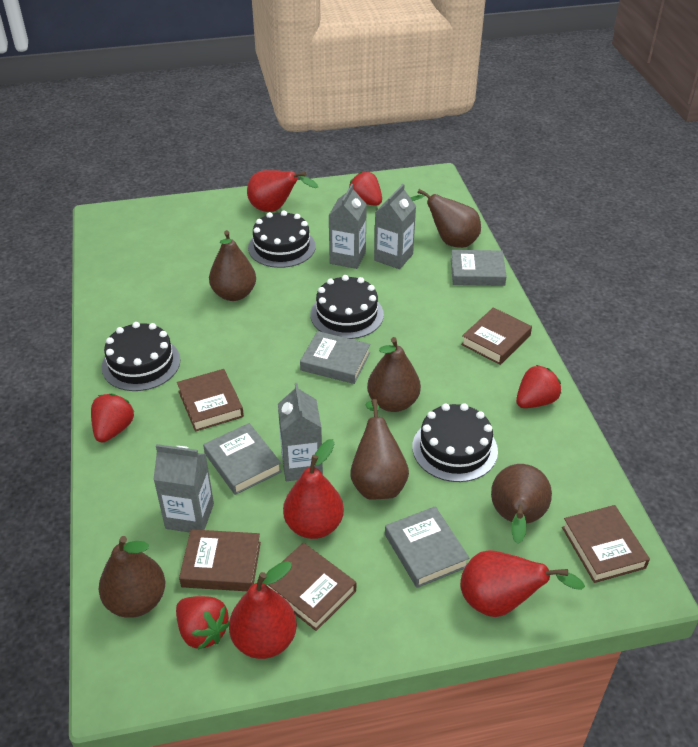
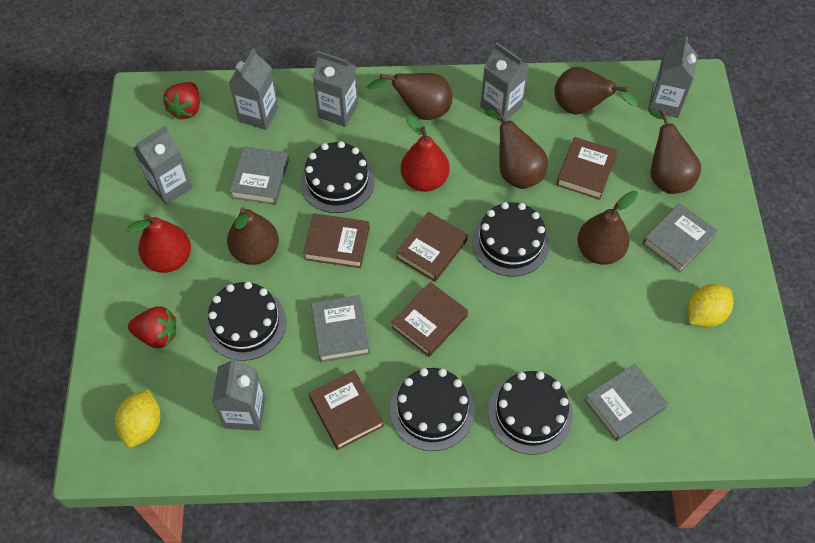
black cake: [102,322,180,391] [248,210,316,268] [310,275,384,339] [412,404,498,482] = 4 -> [205,282,286,361] [300,141,375,213] [390,368,475,451] [472,202,550,277] [488,371,573,455] = 5
grey carton: [153,444,214,533] [278,383,323,481] [328,184,367,269] [374,184,416,269] = 4 -> [133,126,192,205] [212,357,265,431] [229,48,279,130] [313,51,358,127] [480,43,529,123] [648,36,698,118] = 6
red pear: [229,561,297,659] [247,170,318,212] [283,439,344,539] [460,550,585,617] = 4 -> [127,214,191,273] [401,115,449,192] = 2
red strawberry: [91,393,134,443] [176,596,229,650] [349,171,382,206] [516,365,561,408] = 4 -> [128,306,176,348] [163,82,200,120] = 2
yellow lemon: none = 0 -> [115,388,161,448] [687,284,733,327] = 2

